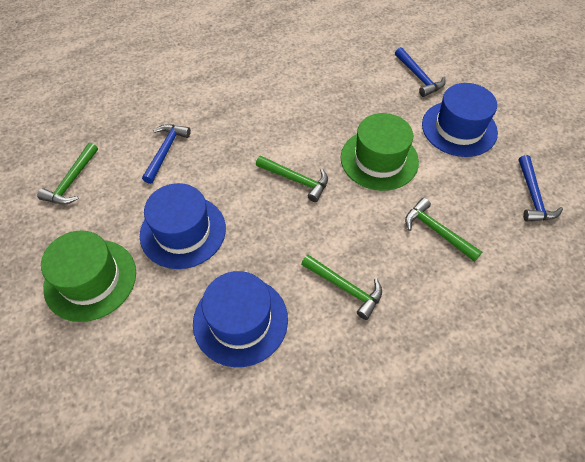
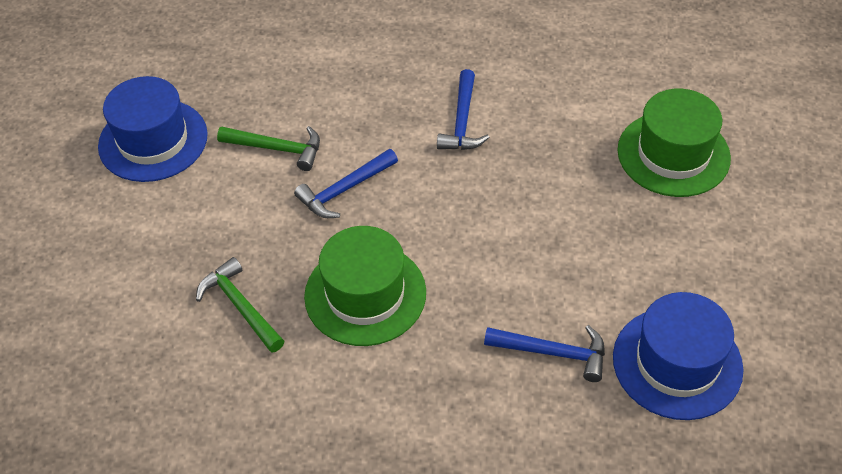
blue hat: [140,183,226,269] [193,271,288,367] [422,83,498,157] = 3 -> [98,76,208,182] [613,292,744,420] = 2
green hammer: [37,143,98,204] [256,156,328,202] [301,255,382,320] [405,198,482,262] = 4 -> [196,257,284,353] [217,126,320,171] = 2

